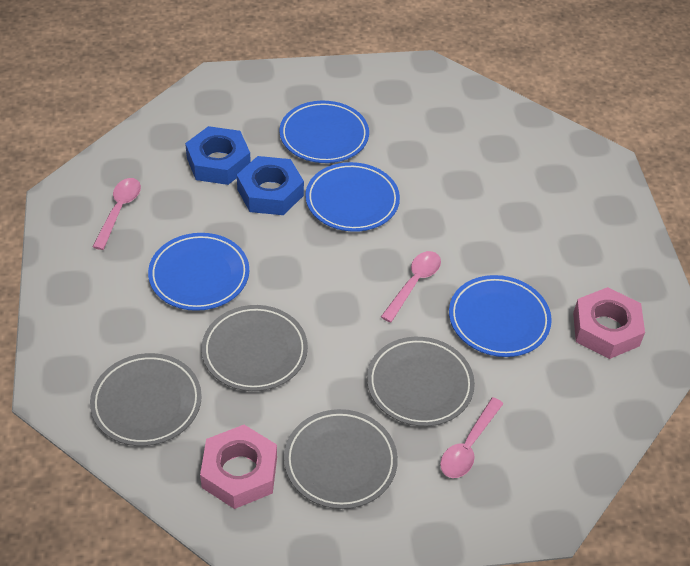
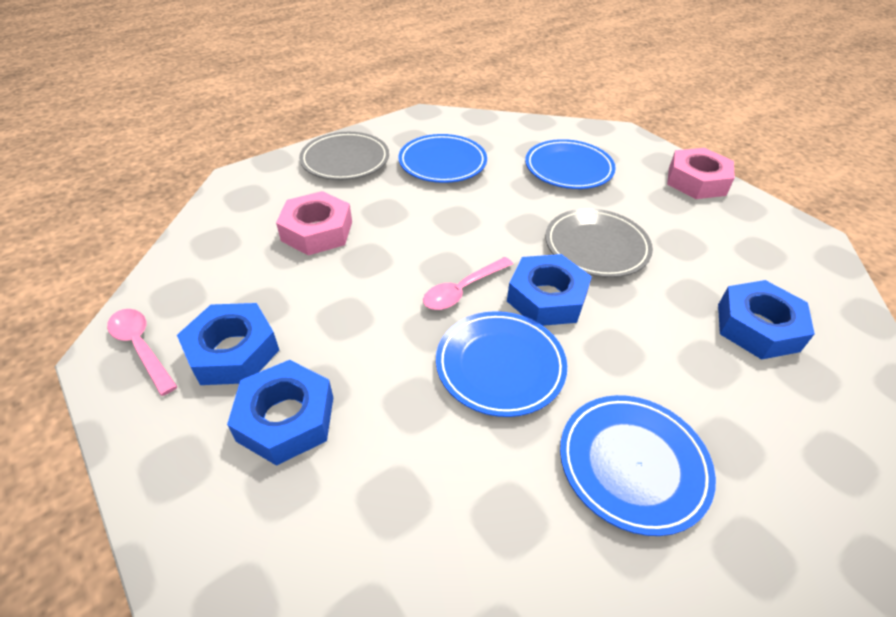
blue nut: [185,126,251,185] [237,156,304,215] = 2 -> [177,303,279,385] [227,360,333,466] [507,254,592,326] [718,280,815,359] = 4
grey plate: [90,353,202,446] [201,305,308,391] [284,409,398,509] [367,337,475,426] = 4 -> [299,132,389,180] [545,208,653,278] = 2
pink spoon: [93,178,141,250] [381,251,441,323] [440,397,503,478] = 3 -> [107,309,178,396] [423,257,513,310] = 2

